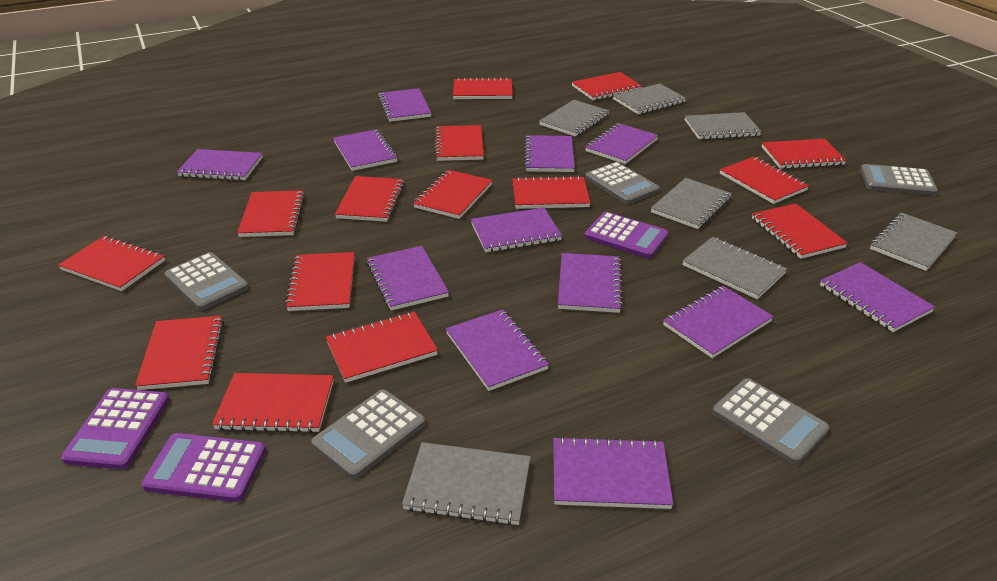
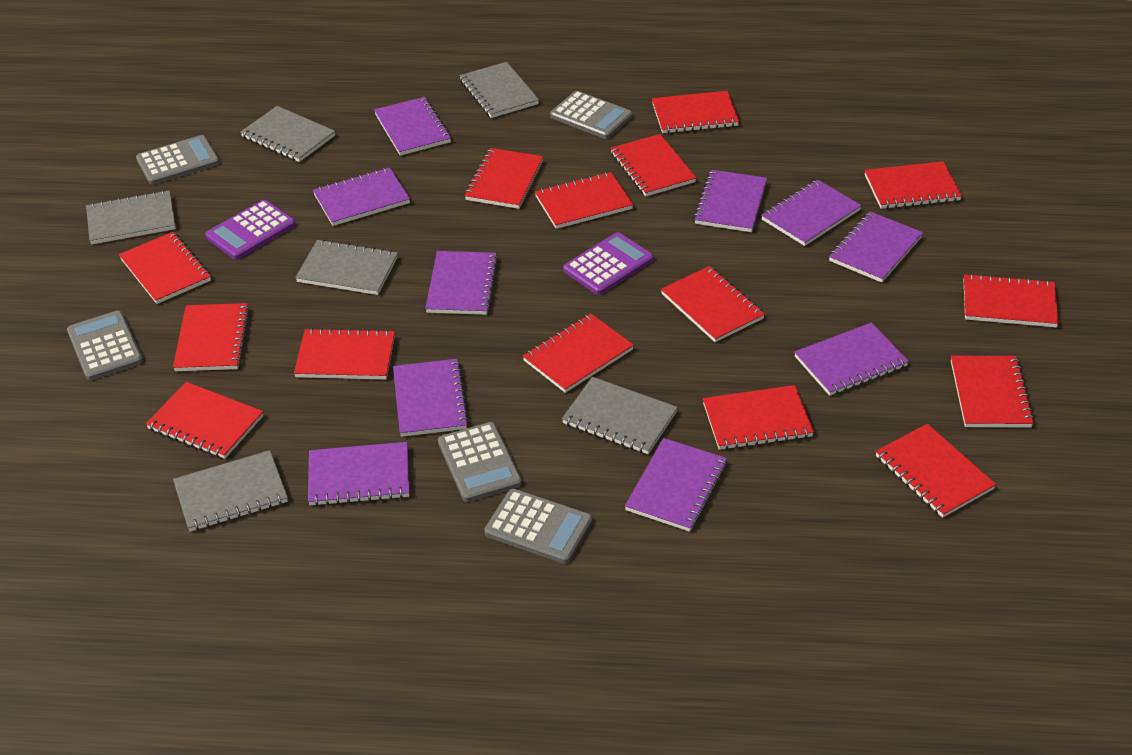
grey notebook: [402,442,531,526] [539,100,610,137] [613,83,686,114] [651,178,732,229] [682,237,787,299] [685,112,762,139] [870,213,957,271] = 7 -> [86,190,176,244] [173,450,288,532] [240,106,335,162] [295,239,398,295] [459,62,539,118] [562,377,678,454] = 6
purple calculator: [61,388,170,469] [141,433,266,502] [584,212,668,258] = 3 -> [205,200,296,260] [563,232,654,295] = 2
purple notebook: [177,149,263,181] [333,129,398,171] [367,246,449,311] [378,88,431,122] [446,309,549,391] [471,208,562,252] [524,135,575,172] [553,436,673,509] [558,253,623,313] [585,123,658,164] [663,286,774,358] [820,262,935,332] = 12 -> [308,442,409,506] [313,168,410,226] [374,97,451,156] [393,359,469,437] [425,251,498,315] [625,438,727,532] [694,170,767,232] [761,180,862,246] [794,322,909,396] [829,211,923,283] = 10

